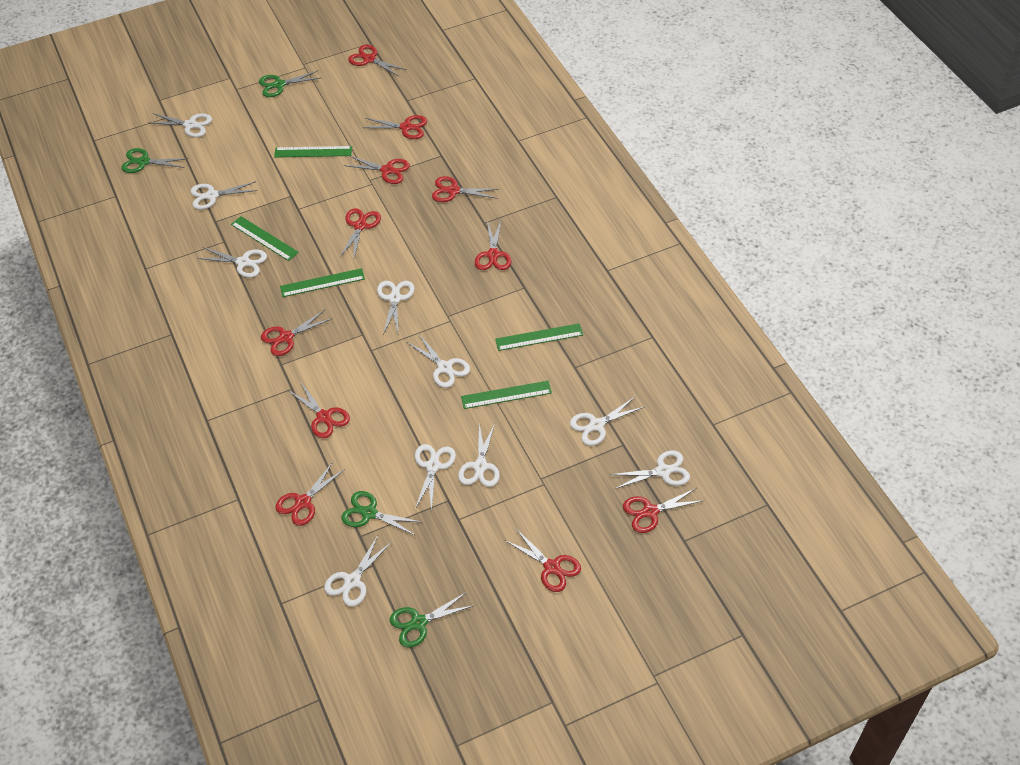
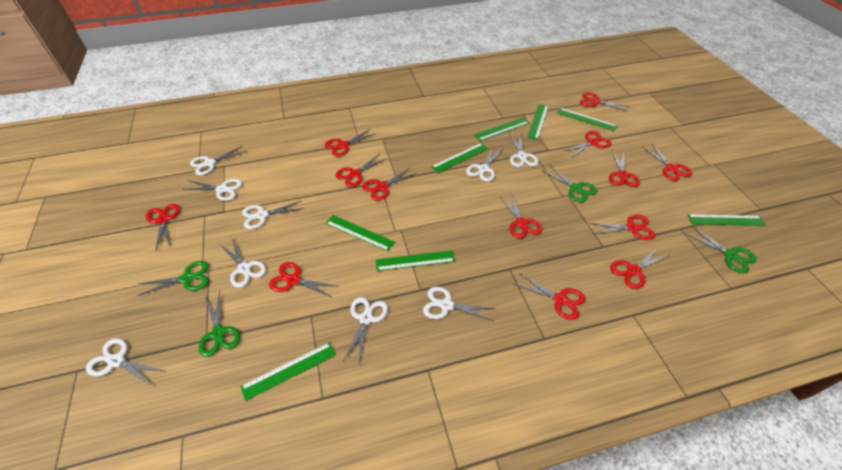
green ruler: [231,216,299,261] [274,146,352,158] [280,268,365,297] [461,381,552,409] [495,323,583,351] = 5 -> [240,342,336,401] [326,215,395,251] [376,251,455,271] [431,143,488,173] [474,118,529,141] [527,104,549,140] [557,108,617,131] [687,214,766,226] = 8
red scissors: [261,310,333,356] [275,462,345,526] [288,381,350,438] [340,208,381,258] [343,155,410,184] [348,45,407,76] [363,115,427,139] [432,176,498,202] [475,221,511,270] [505,530,581,592] [623,488,702,533] = 11 -> [146,204,180,251] [269,262,336,297] [325,129,375,157] [335,154,386,187] [362,168,417,201] [499,194,542,239] [514,273,585,320] [564,131,611,158] [580,92,628,111] [589,215,655,240] [609,151,640,187] [610,247,670,289] [643,144,692,181] = 13
white scissors: [150,113,212,137] [191,181,258,210] [197,247,267,278] [324,535,392,607] [377,281,414,334] [407,334,470,388] [415,444,456,511] [458,423,500,487] [570,397,644,446] [609,450,690,489] = 10 -> [86,338,163,385] [183,179,242,201] [190,146,247,175] [220,239,266,288] [242,201,304,229] [343,297,388,363] [423,286,496,321] [466,147,503,182] [509,134,539,167] = 9

